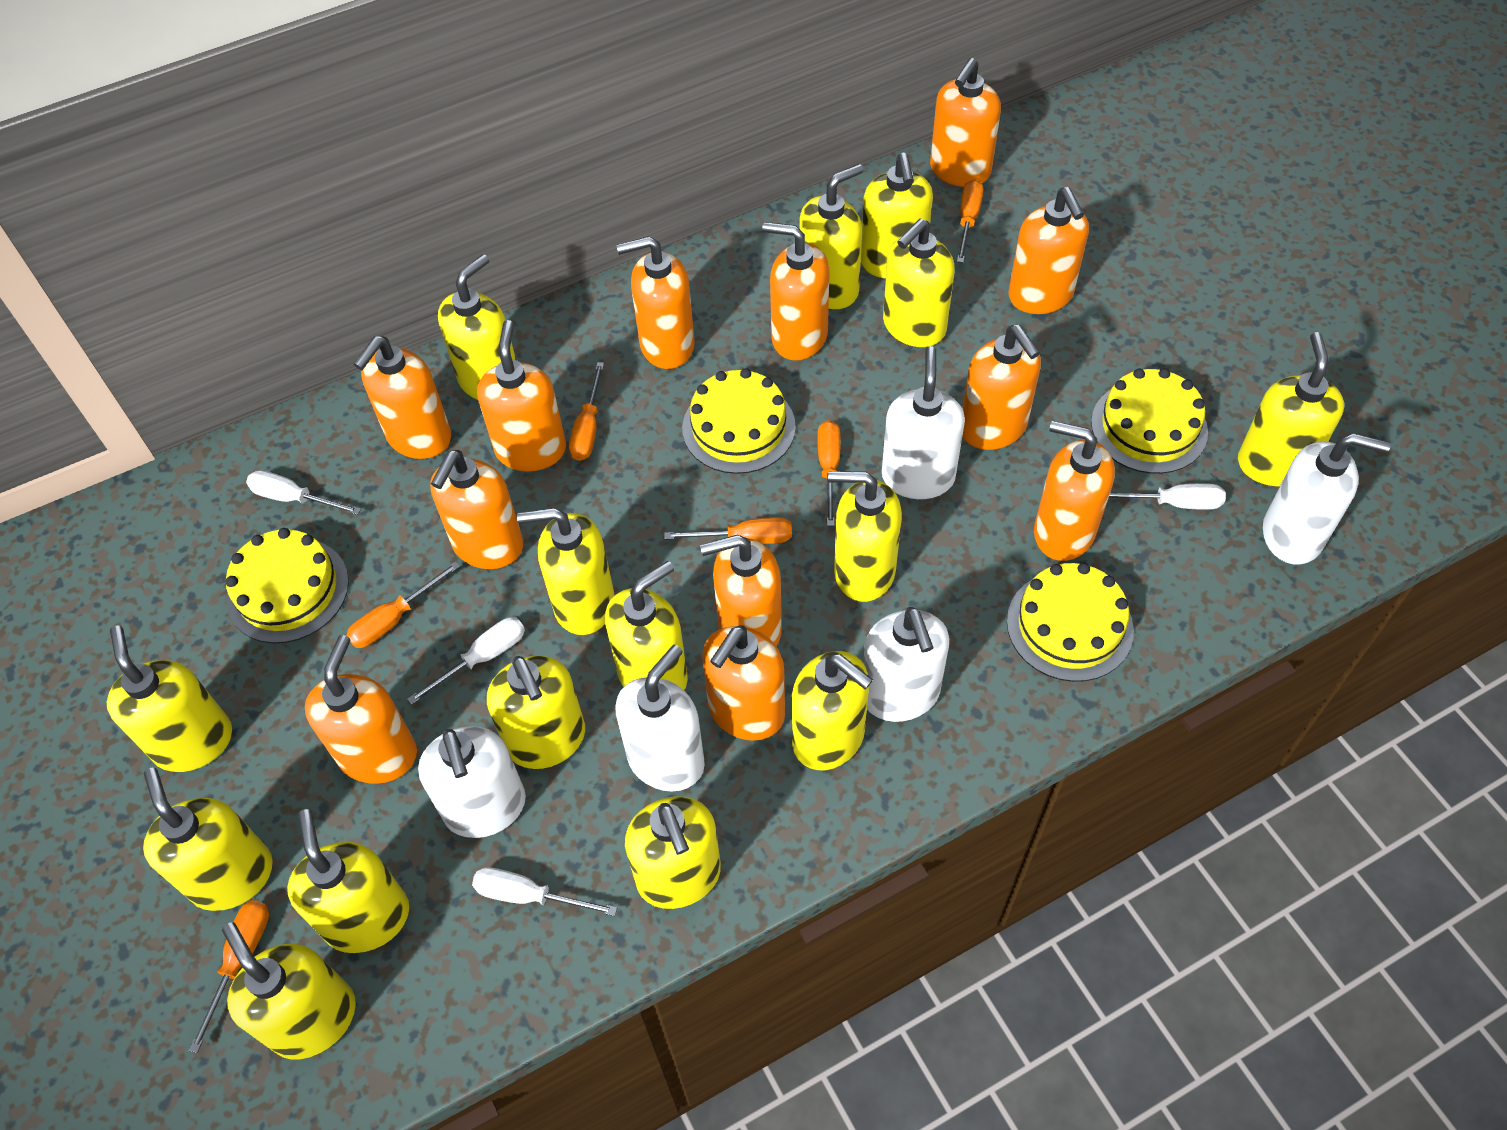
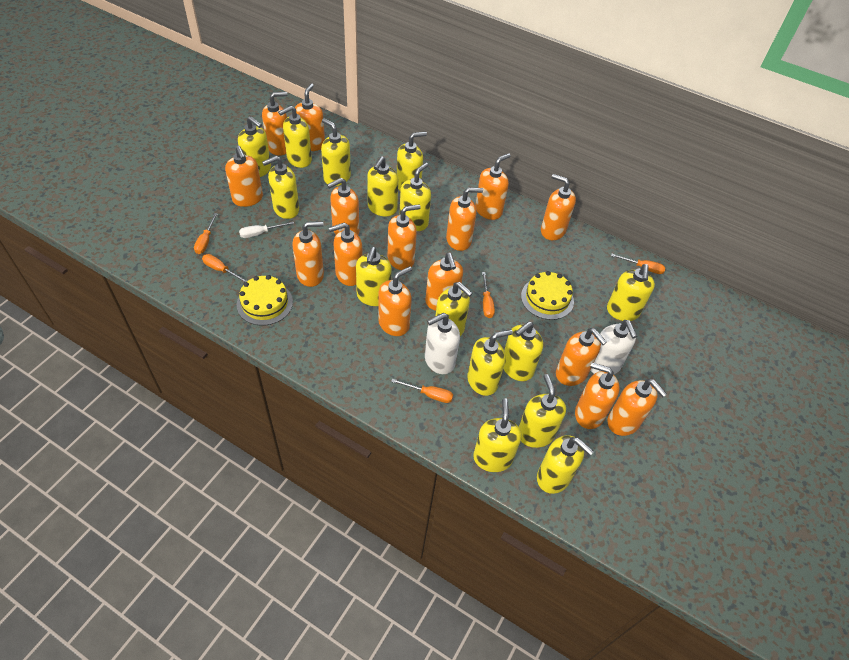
orange screwdriver: [189,900,269,1053] [346,561,460,648] [569,362,604,461] [664,517,792,544] [817,420,841,526] [957,180,983,263] = 6 -> [194,213,218,254] [202,254,248,282] [391,379,453,403] [482,272,495,318] [611,254,665,274] = 5
orange soap dispenser: [305,635,417,784] [353,336,451,459] [430,450,523,569] [477,320,566,472] [616,236,695,369] [700,534,782,647] [702,625,785,741] [762,222,830,361] [930,58,1001,187] [962,325,1041,450] [1008,187,1089,314] [1034,421,1115,561] = 12 -> [225,146,263,207] [262,92,288,156] [292,221,324,287] [295,83,325,151] [327,178,359,235] [328,223,363,286] [378,266,412,336] [387,204,421,270] [425,253,463,311] [446,187,483,251] [475,153,511,220] [541,174,576,240] [556,328,607,386] [575,363,620,429] [607,379,667,436] = 15
white screwdriver: [246,470,361,515] [407,617,525,705] [472,867,617,916] [1109,483,1226,510] = 4 -> [239,221,294,238] = 1
white soap dispenser: [418,726,526,838] [615,645,705,792] [863,607,949,722] [882,346,965,499] [1263,433,1391,565] = 5 -> [425,313,460,374] [590,320,637,374] = 2
yellow cake: [226,528,349,643] [682,368,796,474] [1007,563,1134,682] [1091,368,1208,474] = 4 -> [237,275,293,326] [521,271,574,320] = 2

